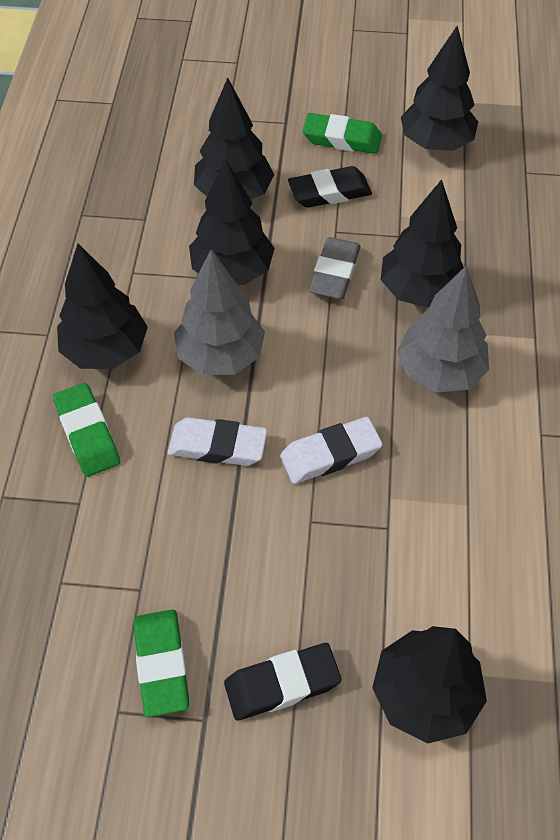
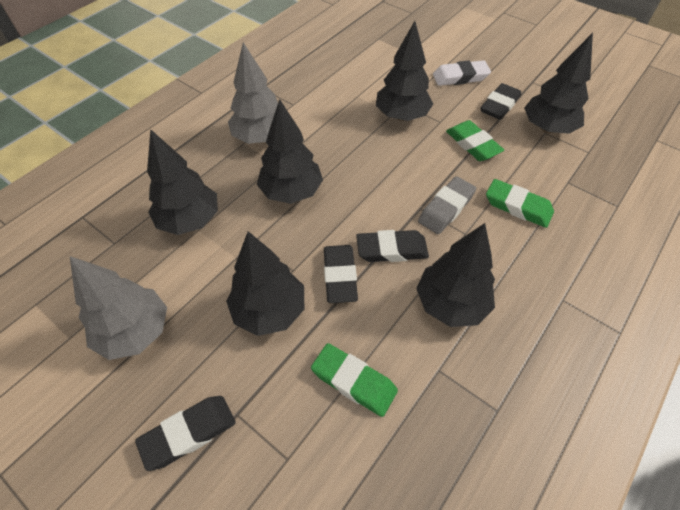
black eraser: [224,643,341,721] [288,166,372,208] = 2 -> [135,396,236,471] [324,245,358,303] [356,230,429,262] [480,83,521,120] = 4
white eraser: [168,417,267,466] [280,417,383,484] = 2 -> [433,60,491,86] = 1

